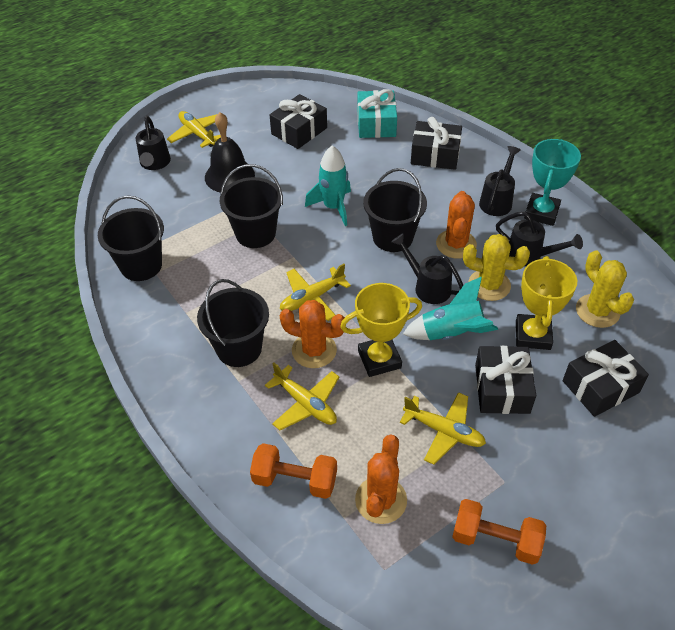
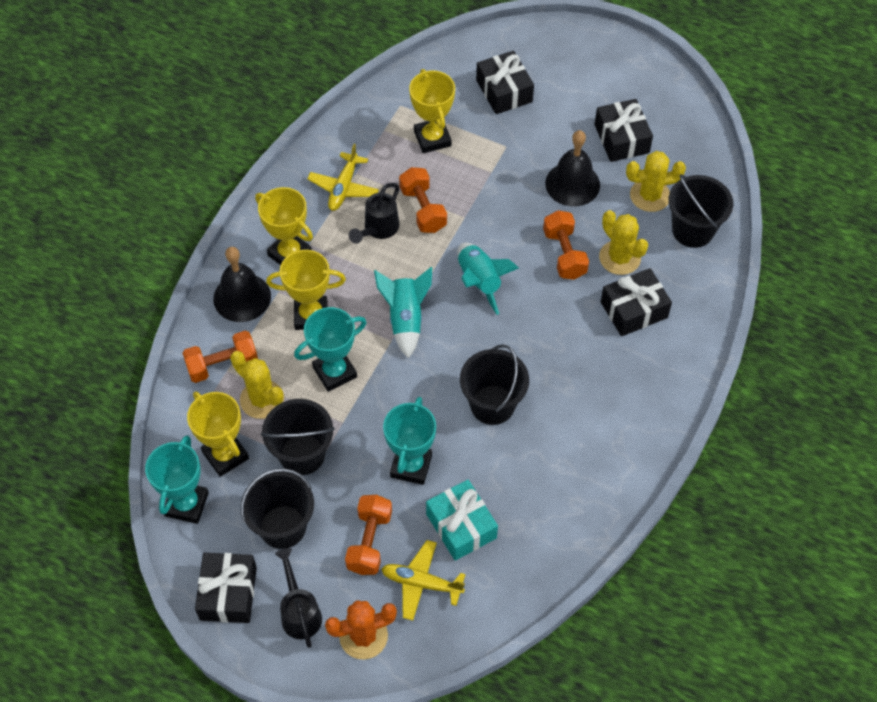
black bell: [205,112,255,193] = 1 -> [213,247,271,322] [545,130,600,207] = 2
black watering can: [136,116,171,170] [391,233,463,304] [479,146,521,216] [496,211,583,266] = 4 -> [275,548,322,648] [349,183,399,244] = 2
orange cactus: [280,300,345,368] [355,435,407,524] [436,191,477,259] = 3 -> [325,600,397,660] = 1
orange dumbbell: [250,443,337,499] [452,499,546,565] = 2 -> [183,331,258,383] [345,495,392,575] [399,167,447,233] [543,210,589,280] = 4
turquoise trophy: [524,139,581,226] = 1 -> [145,435,209,524] [294,307,367,392] [383,397,436,485] = 3
yellow cactus: [463,234,530,301] [576,250,634,328] = 2 -> [230,351,284,419] [599,210,649,275] [626,151,686,212] = 3
yellow plane: [167,111,221,148] [265,362,339,430] [280,264,351,321] [400,392,486,465] = 4 -> [307,144,379,211] [381,540,466,621] = 2
yellow trophy: [340,283,422,377] [516,256,577,350] = 2 -> [187,391,249,477] [255,187,313,265] [266,250,346,330] [409,69,455,153] = 4

